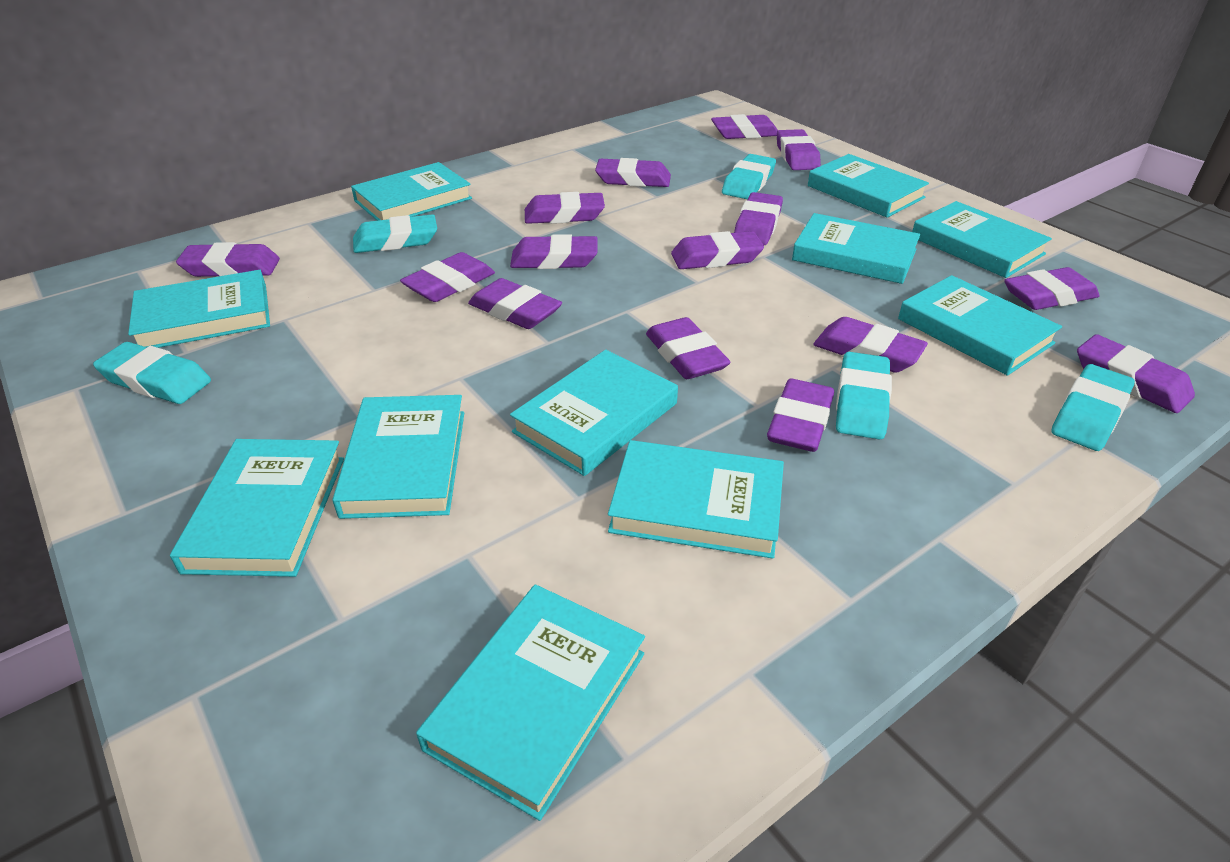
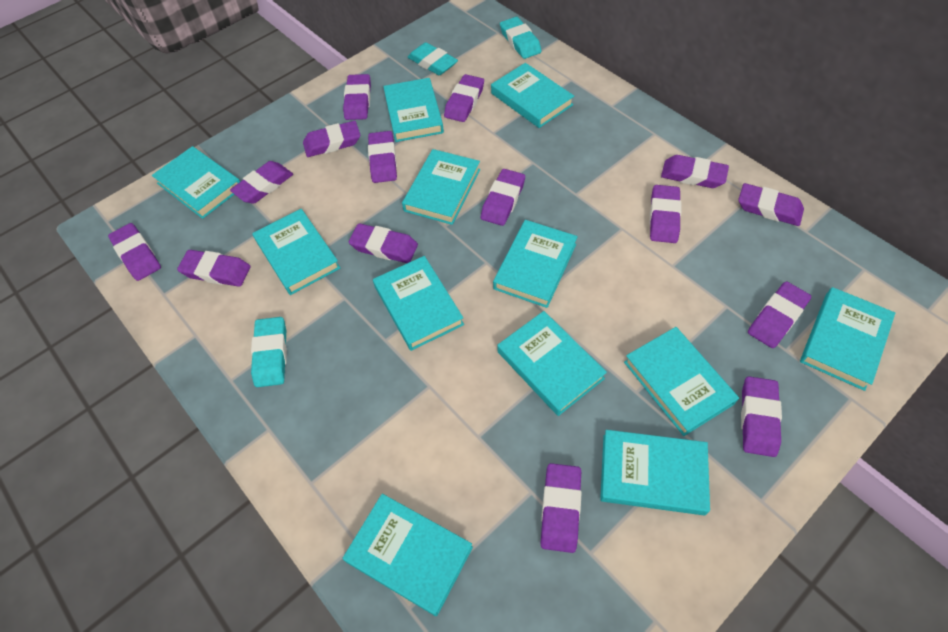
turquoise book: [128,270,270,348] [170,439,344,577] [333,395,464,519] [351,162,472,221] [416,585,645,821] [510,350,678,476] [608,440,784,559] [792,213,920,284] [808,154,929,218] [898,275,1062,376] [912,201,1052,278] = 11 -> [152,146,240,219] [252,209,340,295] [343,494,473,616] [373,256,464,351] [383,78,444,142] [402,149,480,225] [491,63,574,128] [493,220,578,308] [497,311,607,416] [600,430,710,516] [624,327,739,436] [800,287,895,391] = 12
turquoise eraser: [93,342,211,404] [353,214,437,253] [722,154,776,199] [836,352,892,439] [1051,364,1135,451] = 5 -> [251,317,287,387] [408,42,458,75] [500,17,542,59] = 3

